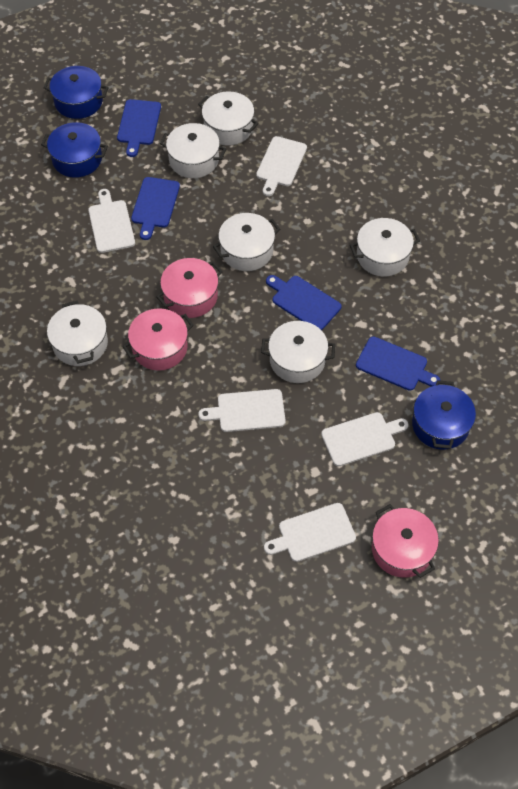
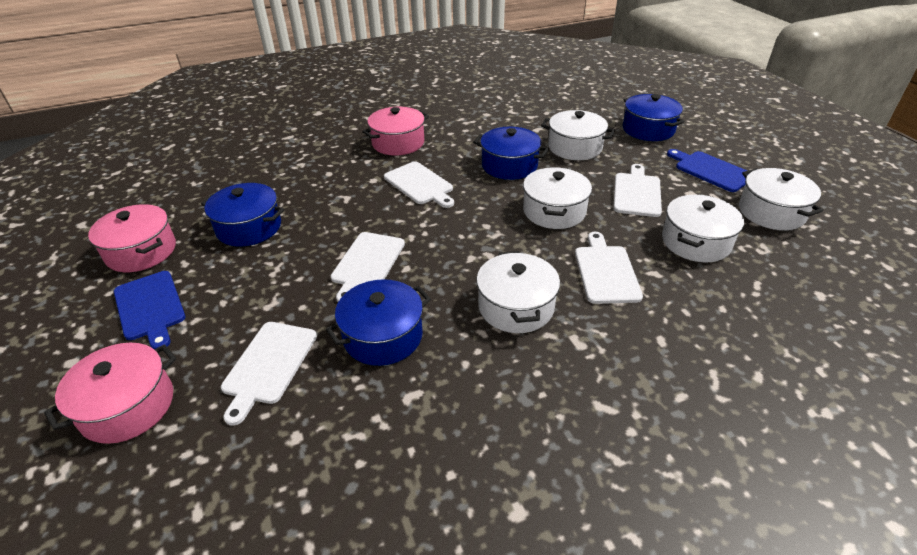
blue cutting board: [117,99,161,157] [131,177,180,240] [266,275,341,330] [356,336,440,391] = 4 -> [114,271,185,350] [667,149,749,192] = 2
blue pot: [41,122,108,178] [44,66,109,119] [412,380,476,450] = 3 -> [201,183,284,247] [326,279,431,366] [473,127,549,180] [623,94,684,141] = 4
white pot: [47,301,108,366] [160,123,226,178] [198,91,258,146] [213,213,280,271] [261,321,335,383] [350,218,420,276] = 6 -> [476,251,560,333] [523,167,592,229] [541,110,615,160] [662,195,744,262] [739,168,823,230] = 5

